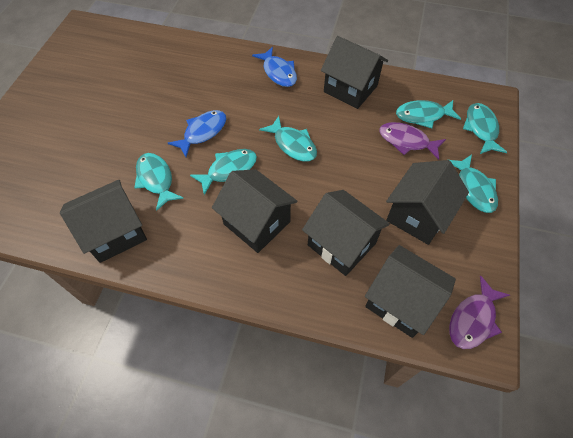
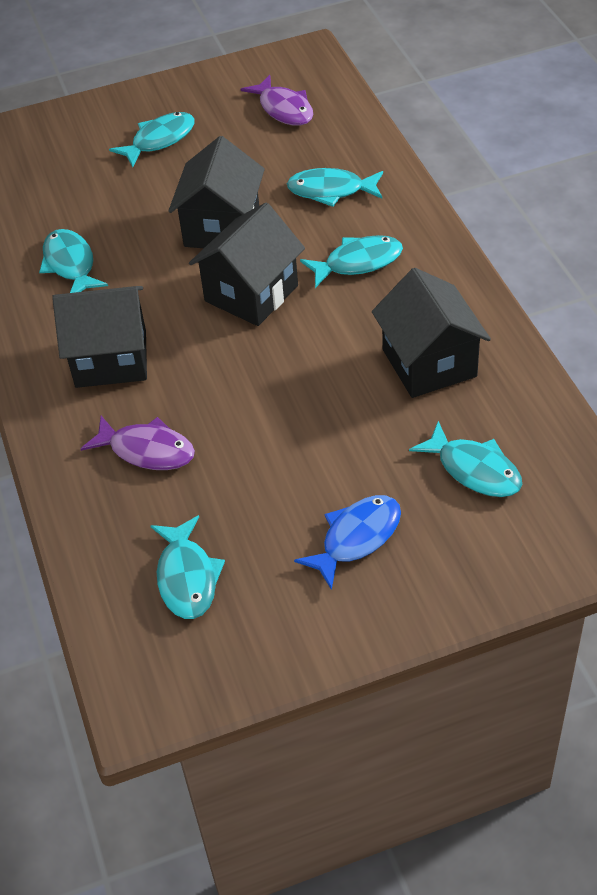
black house: [60,180,147,263] [212,169,298,253] [302,190,390,276] [321,36,388,109] [365,245,456,338] [386,160,469,245] = 6 -> [52,286,147,388] [168,136,265,248] [189,202,305,326] [372,268,491,398] = 4
blue fish: [168,110,226,157] [252,47,297,87] = 2 -> [294,495,401,590] = 1

